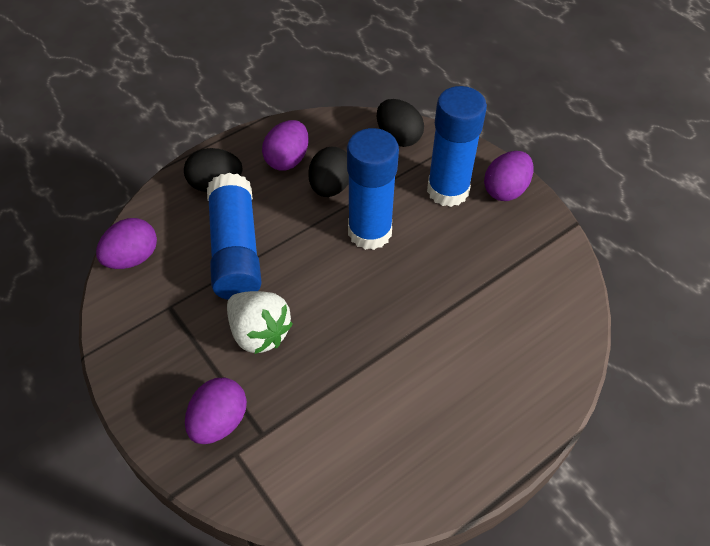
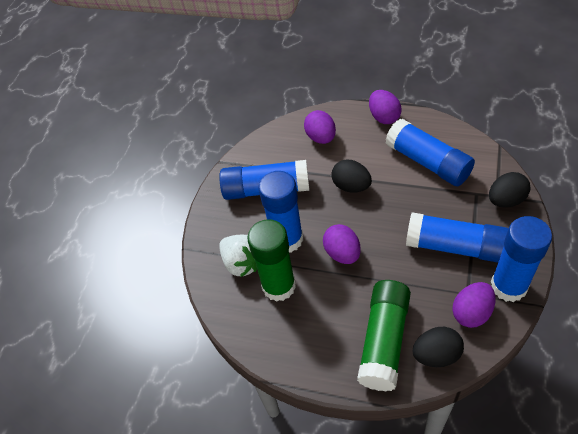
blue glue stick: [207,173,262,300] [347,128,399,250] [427,86,487,207] = 3 -> [219,160,309,200] [259,171,303,253] [385,119,475,186] [406,212,508,263] [491,216,552,302] = 5
green glue stick: none = 0 -> [247,219,296,302] [357,280,411,391] = 2

